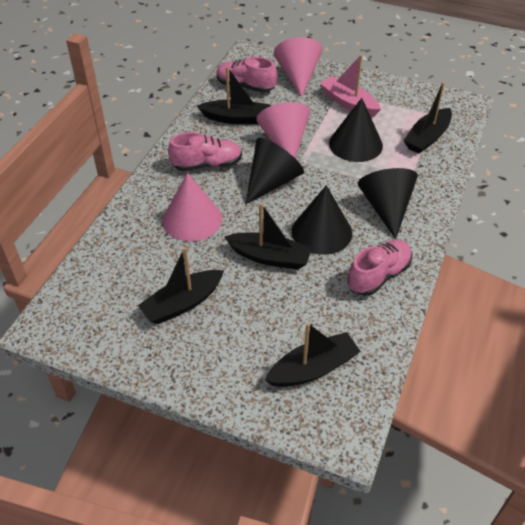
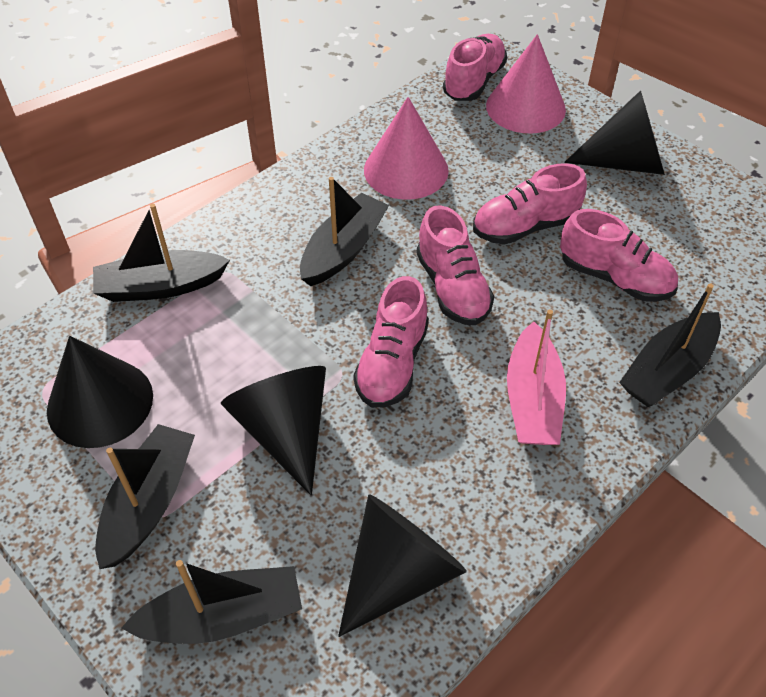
pink cone: [163,173,222,242] [256,102,310,158] [274,37,322,97] = 3 -> [364,97,449,200] [486,34,566,133] = 2
pink shoe: [168,132,242,171] [216,57,277,93] [347,240,412,296] = 3 -> [353,276,429,408] [416,205,494,325] [443,34,507,101] [473,163,587,245] [560,209,678,302] = 5

